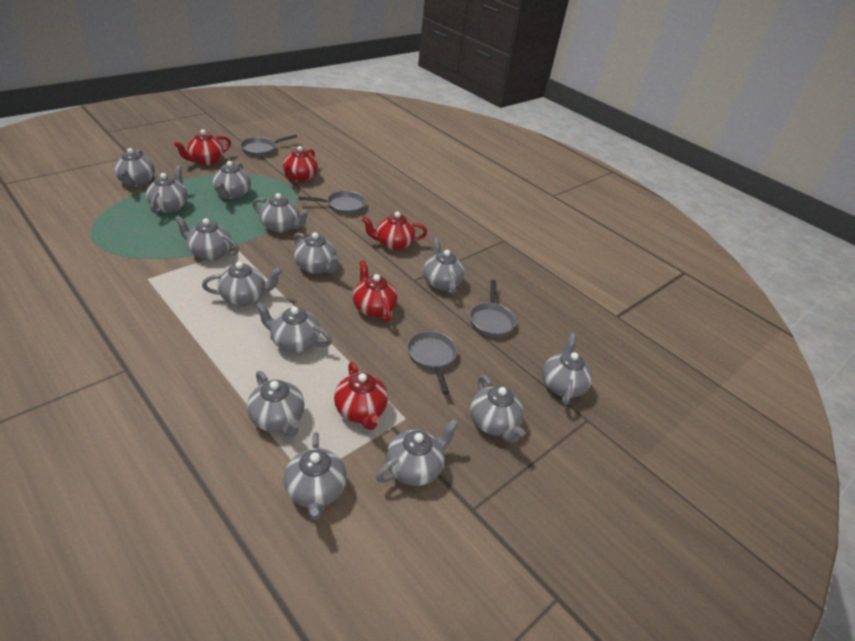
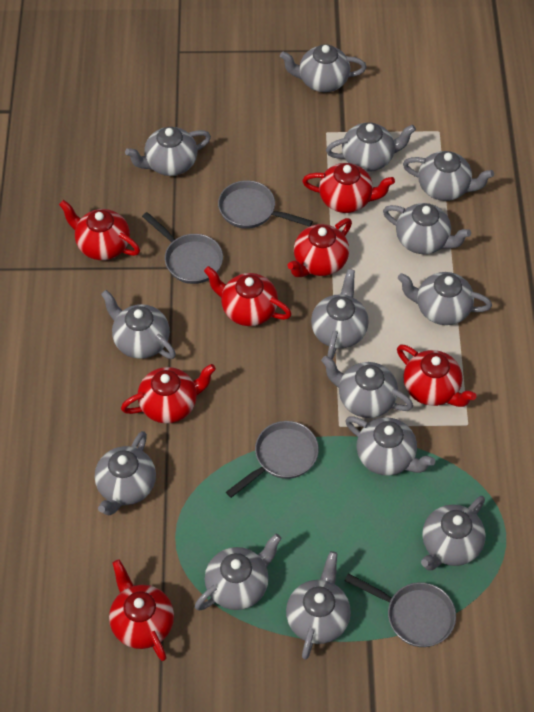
red teapot: [174,129,231,166] [283,146,318,182] [334,362,388,430] [353,260,398,322] [362,212,427,251] = 5 -> [59,200,140,260] [109,559,174,661] [121,364,216,423] [204,266,292,326] [288,218,352,277] [302,163,395,213] [397,345,477,407] = 7

